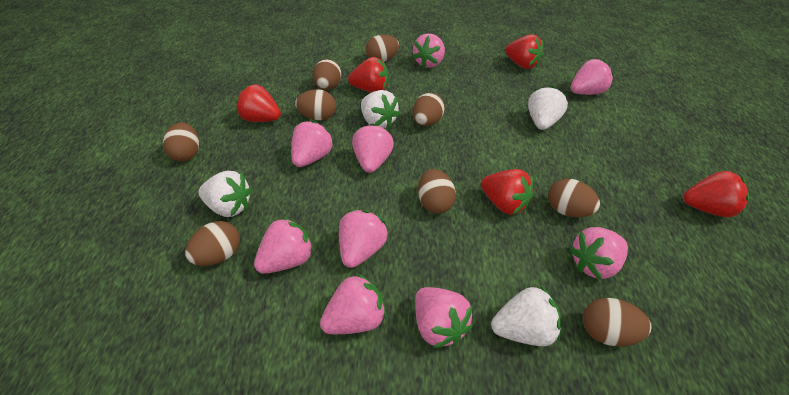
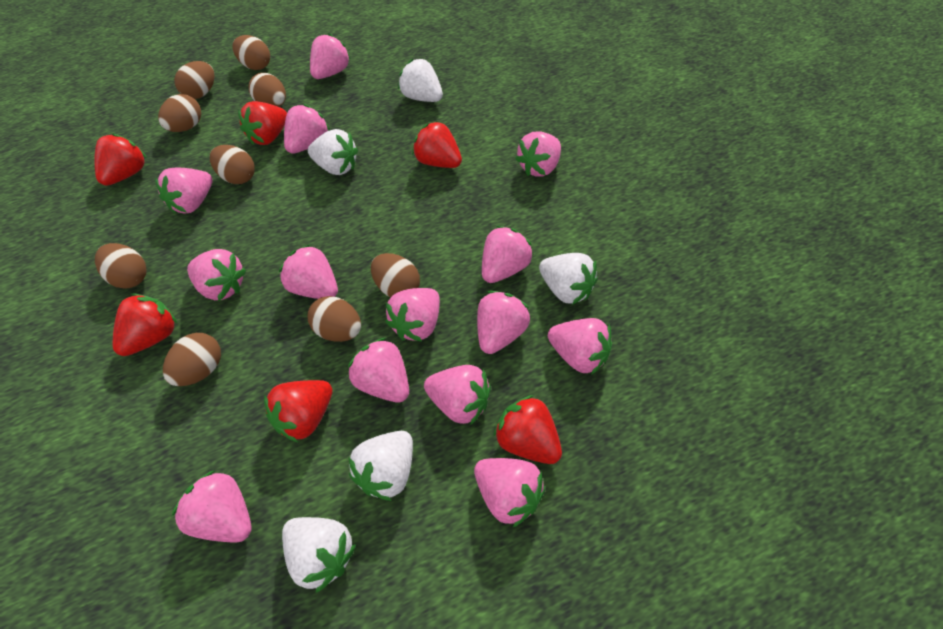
pink strawberry: [254,217,314,274] [291,120,334,167] [320,273,386,334] [339,210,388,268] [352,124,394,173] [413,34,445,68] [415,287,473,348] [569,227,628,280] [571,59,614,95] = 9 -> [155,167,213,214] [172,470,251,542] [187,249,246,301] [279,244,338,299] [284,104,330,154] [310,33,351,79] [348,338,409,403] [385,288,440,341] [424,365,491,425] [474,458,545,528] [477,291,530,354] [482,226,533,283] [515,131,561,176] [548,318,612,375] = 14
red strawberry: [236,84,281,122] [348,57,389,92] [481,169,534,215] [505,34,544,69] [683,171,749,217] = 5 -> [94,134,147,186] [113,293,177,356] [238,101,287,145] [264,380,333,442] [412,121,462,168] [493,395,562,464] = 6
white strawberry: [198,171,252,217] [361,90,400,128] [491,286,561,346] [528,86,568,130] = 4 -> [282,517,356,593] [308,129,358,175] [349,431,413,501] [398,59,443,102] [539,253,598,305] = 5

